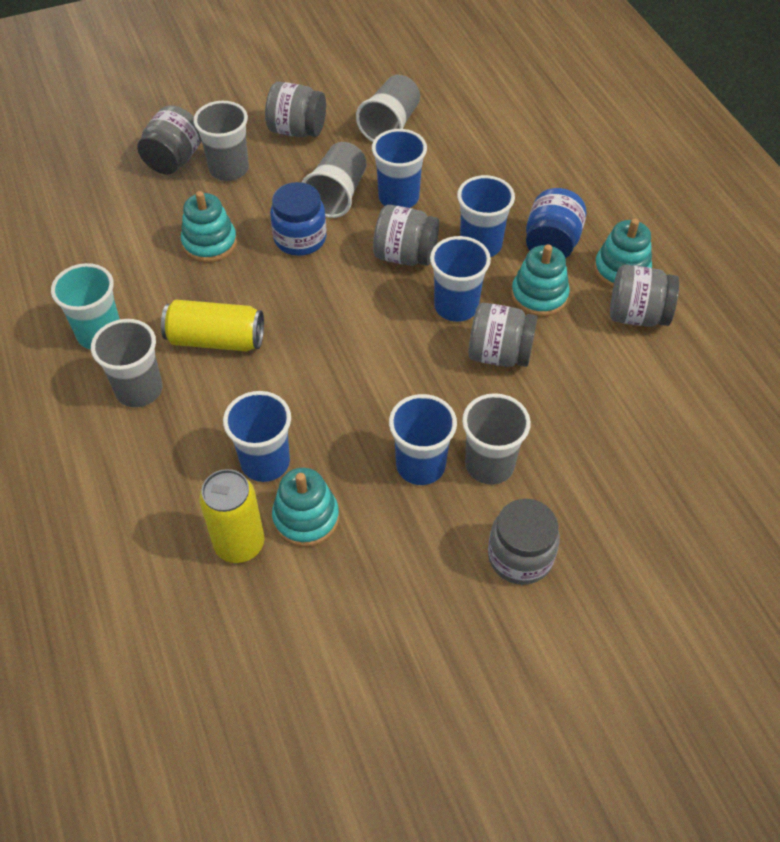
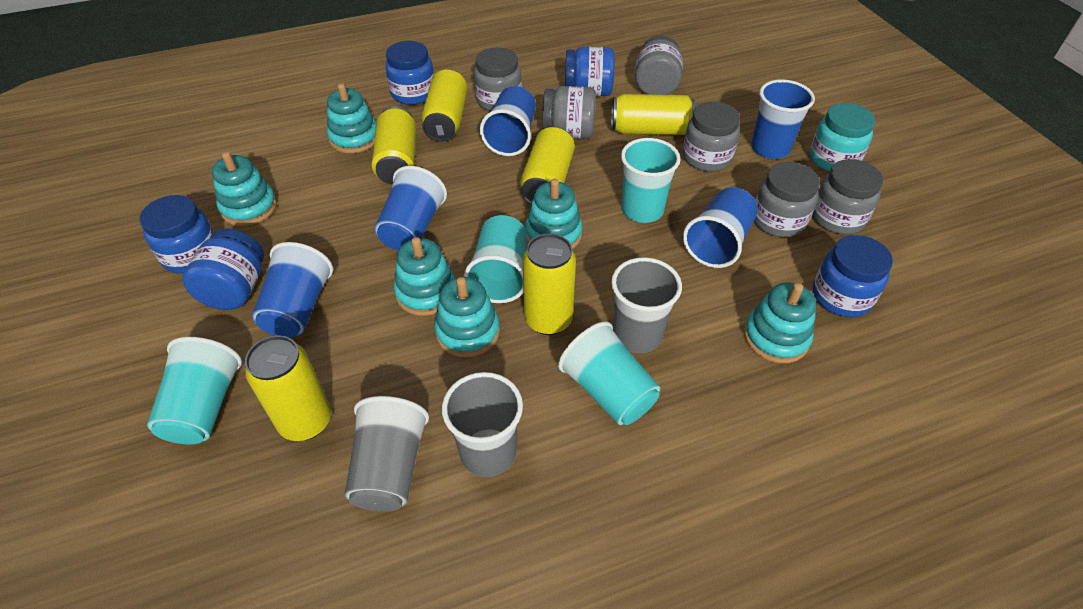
blue jar: [270,182,326,256] [526,188,587,258] = 2 -> [140,195,214,274] [182,228,264,310] [385,41,434,105] [565,47,615,96] [813,235,893,317] = 5
grey cup: [91,319,162,407] [193,101,249,181] [302,142,367,218] [356,75,420,142] [462,393,531,485] = 5 -> [345,396,429,512] [442,372,523,477] [611,257,682,353] = 3
turquoise cup: [51,263,120,350] = 1 -> [147,337,242,445] [464,215,527,303] [558,321,660,425] [621,138,681,223] = 4
turquoise jar: none = 0 -> [810,103,875,171] = 1
turquoise stacking toy: [181,191,237,263] [272,468,339,547] [511,244,570,317] [594,219,652,289] = 4 -> [212,152,277,226] [327,83,376,153] [393,237,455,316] [434,277,500,358] [525,179,583,249] [744,282,816,363] = 6
yellow can: [161,299,264,352] [199,469,264,563] = 2 -> [245,335,331,441] [372,106,416,184] [421,69,468,142] [520,127,575,205] [523,233,576,335] [611,94,696,135] = 6

